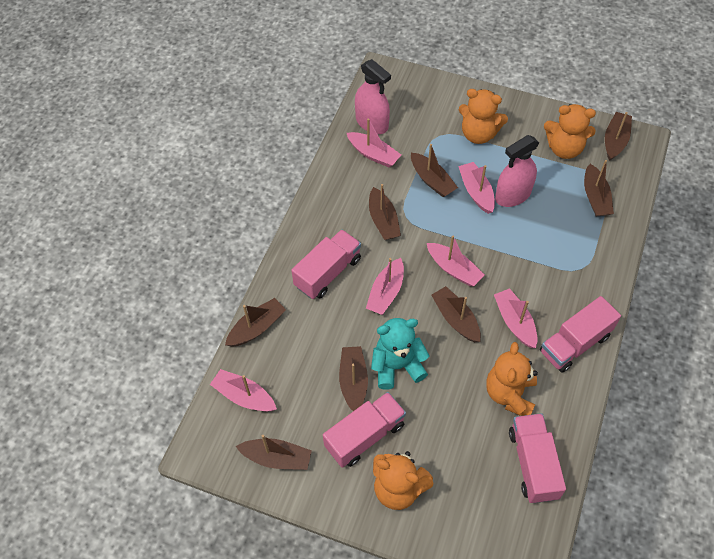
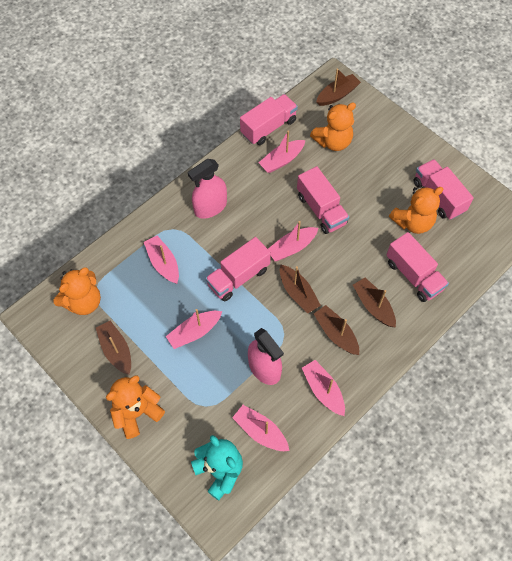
brown boat: [225,298,286,347] [236,435,312,470] [339,346,368,411] [369,184,401,240] [411,144,458,197] [431,286,481,342] [584,160,614,216] [605,112,632,161] = 8 -> [96,321,131,375] [280,264,321,313] [314,305,359,355] [316,68,361,106] [353,277,396,327] = 5
pink truck: [291,230,361,299] [323,392,406,468] [509,413,566,503] [540,296,621,373] = 4 -> [205,237,271,301] [240,94,298,145] [297,166,349,234] [386,232,449,302] [414,159,474,220] = 5

